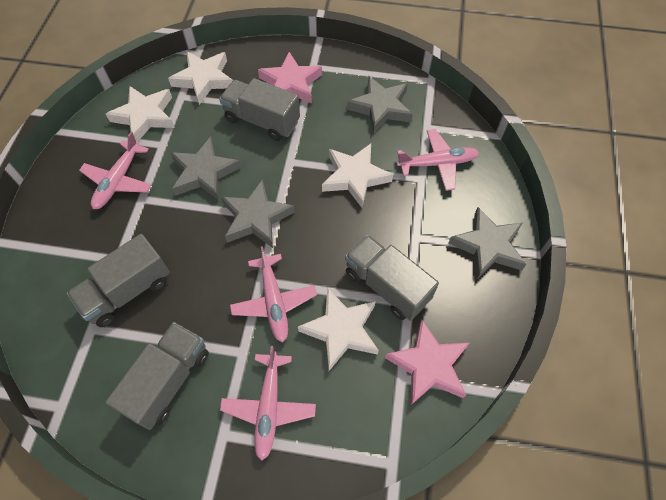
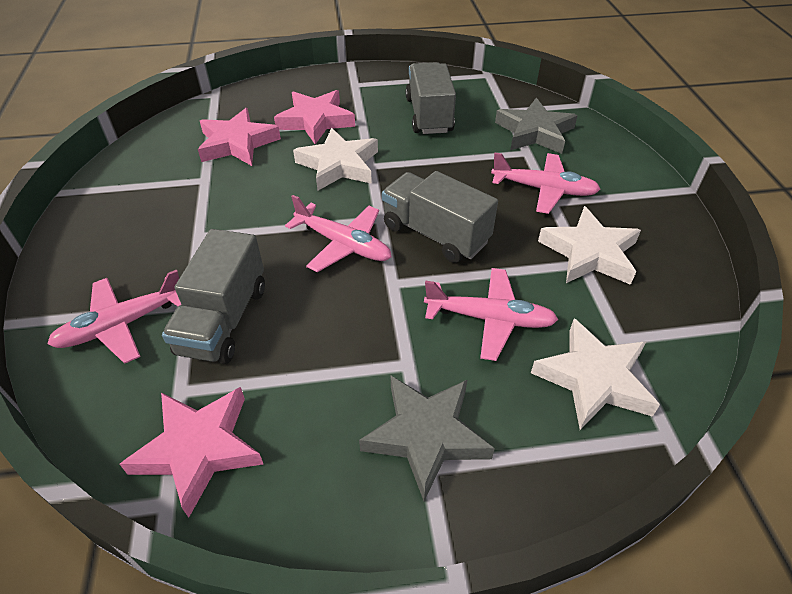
grey star: [171,137,241,200] [221,179,295,248] [347,76,413,134] [448,207,526,279] = 4 -> [359,376,495,501] [495,98,578,154] = 2
grey truck: [67,234,170,327] [105,322,209,430] [219,78,300,141] [345,235,439,321] = 4 -> [162,229,265,364] [382,171,498,263] [406,62,456,134] = 3
pink star: [258,52,322,104] [385,320,469,406] = 2 -> [120,387,263,518] [198,108,281,166] [274,90,355,144] = 3
white star: [106,86,175,142] [168,51,233,105] [298,288,379,371] [322,144,393,208] = 4 -> [293,128,378,190] [531,318,660,430] [538,206,641,285] = 3

